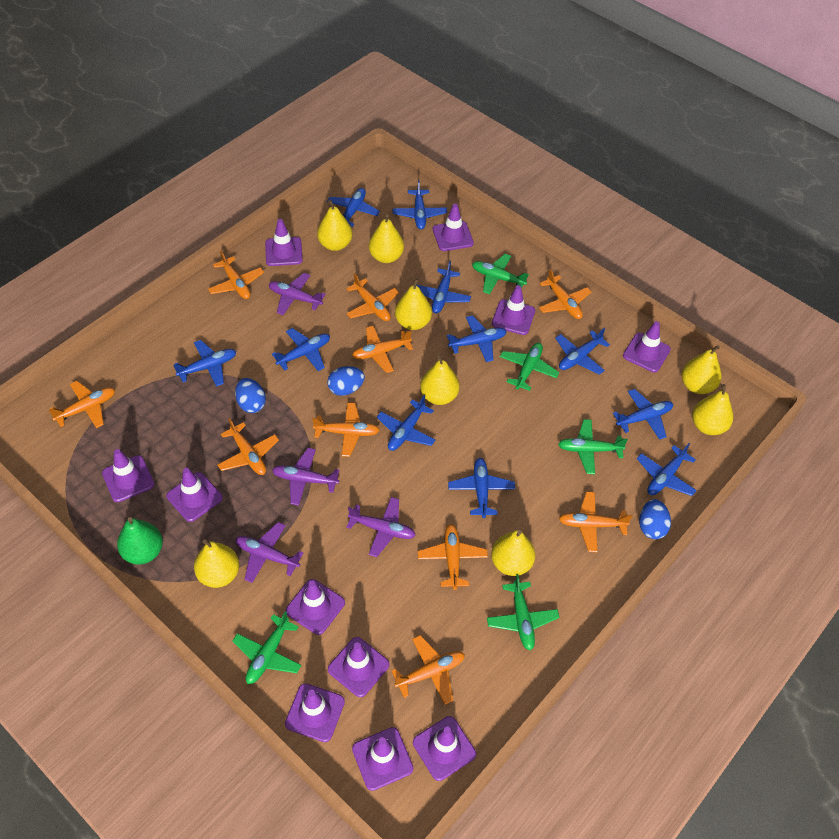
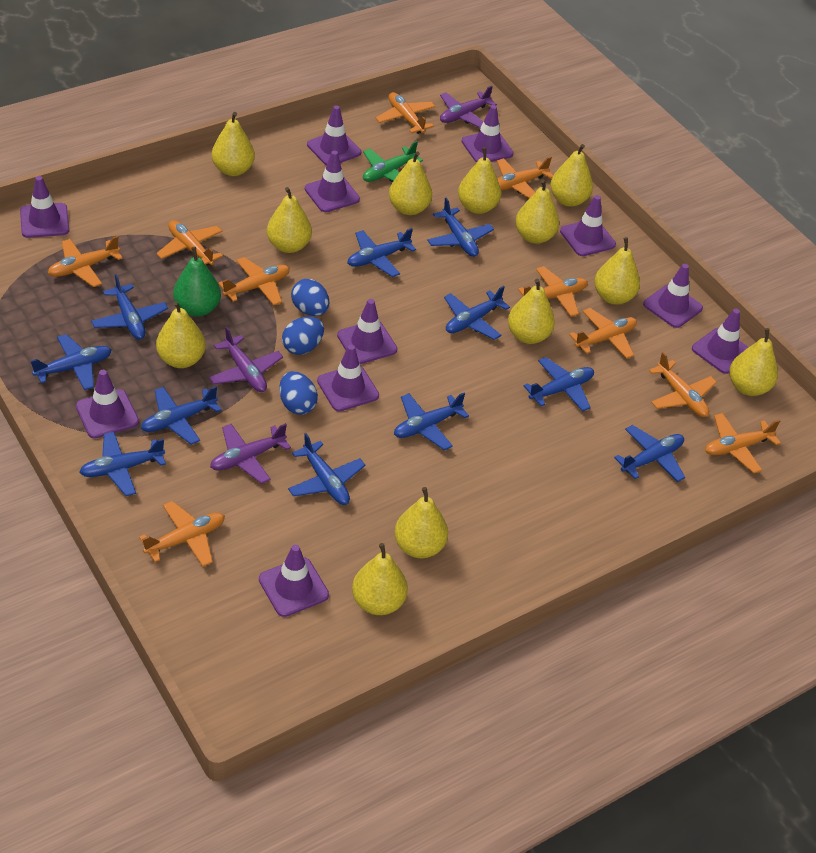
green plane: [233,611,301,684] [472,254,529,294] [487,574,560,651] [500,343,559,391] [558,419,628,474] = 5 -> [363,141,423,182] = 1
purple plane: [235,522,304,583] [269,273,326,315] [272,448,339,506] [346,497,416,557] = 4 -> [209,327,283,392] [210,423,291,484] [440,86,497,128] = 3
yellow pear: [194,539,239,588] [317,200,353,251] [369,214,404,263] [395,278,432,330] [420,356,460,405] [491,530,535,576] [682,345,722,394] [692,384,733,435] = 8 -> [156,301,206,368] [212,112,255,176] [267,187,312,253] [352,543,408,615] [389,151,432,215] [394,487,448,558] [458,147,501,214] [508,278,555,344] [515,179,559,244] [550,144,593,207] [594,237,640,305] [729,328,778,396] = 12

